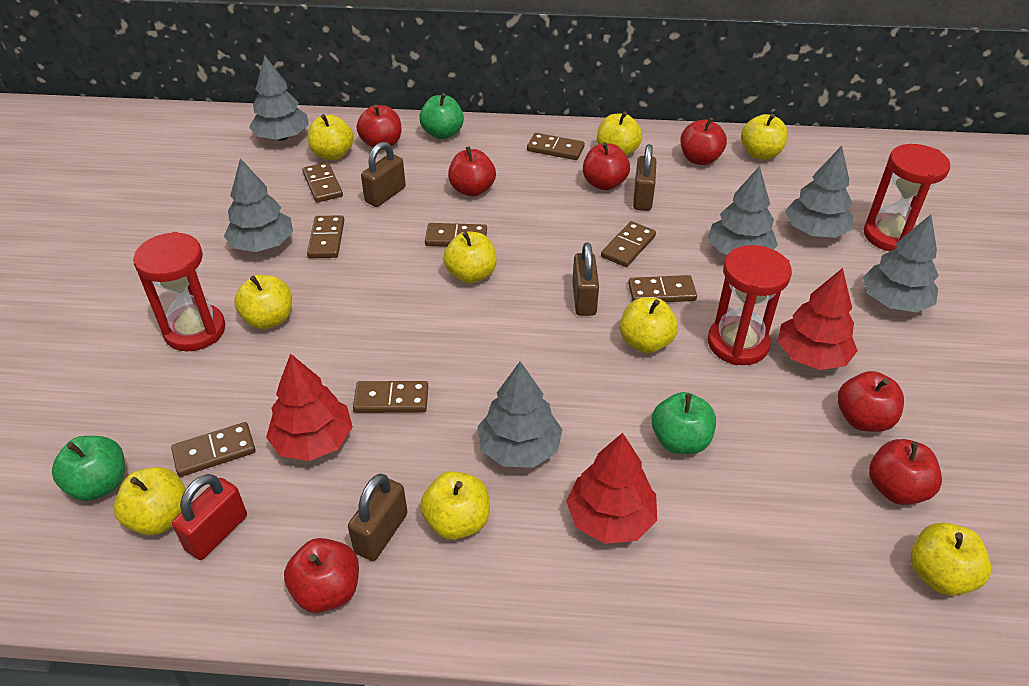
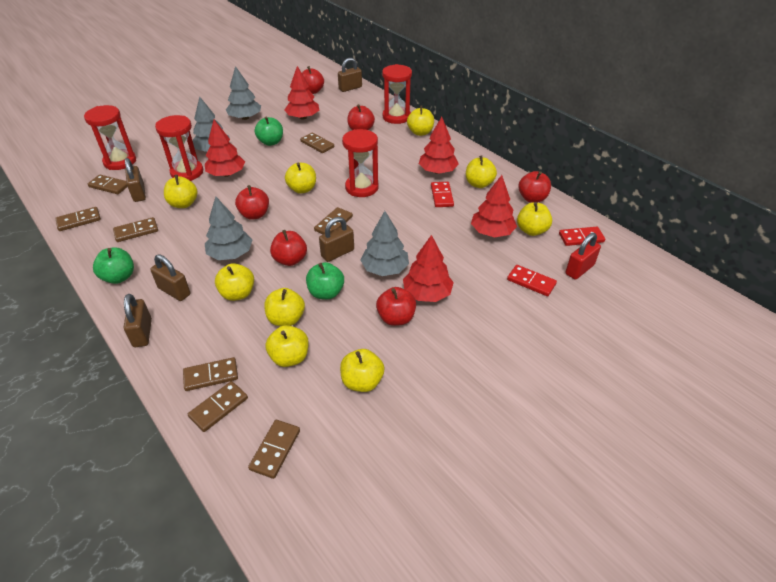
brown padlock: [348,474,408,561] [361,142,406,207] [573,242,599,316] [633,144,656,211] = 4 -> [124,294,152,347] [125,158,146,202] [150,254,190,301] [319,217,354,262] [338,58,362,92] = 5
grey tree: [224,158,293,252] [249,56,309,141] [477,361,563,468] [708,166,778,255] [785,146,853,238] [863,215,938,312] = 6 -> [192,97,230,152] [205,197,252,260] [226,66,261,120] [360,211,409,276] = 4
red apple: [284,538,359,613] [357,104,402,150] [448,146,496,196] [583,142,630,190] [680,118,727,165] [838,371,904,432] [869,439,942,505] = 7 -> [235,185,269,220] [270,230,307,266] [302,66,324,94] [347,104,375,130] [376,287,416,326] [518,171,551,203] = 6
red domino: none = 0 -> [431,182,454,207] [507,265,557,296] [559,227,605,246] = 3
red hourglass: [133,232,225,351] [708,245,792,365] [864,144,950,251] = 3 -> [84,105,136,170] [155,115,203,181] [342,129,378,197] [382,64,412,124] = 4
red tree: [266,353,353,461] [566,433,657,544] [778,268,858,370] = 3 -> [205,120,245,177] [284,66,319,120] [403,235,454,302] [419,117,459,174] [471,175,517,237] = 5

